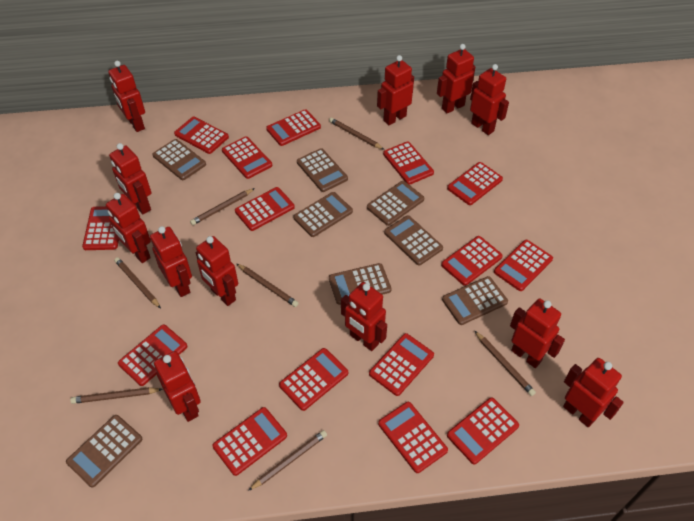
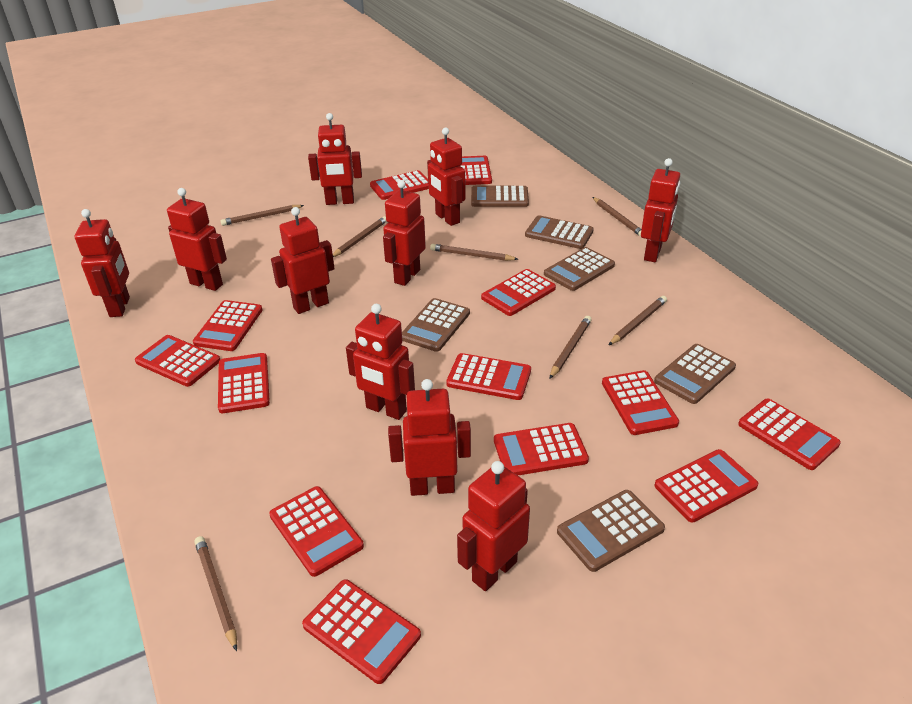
brown calculator: [66,415,142,488] [152,139,206,180] [293,192,353,237] [297,148,348,192] [329,263,392,305] [367,181,424,226] [384,215,443,265] [442,276,508,325] = 8 -> [402,298,470,352] [471,186,529,207] [525,215,594,249] [544,247,615,291] [557,490,665,572] [654,344,736,404] = 6
red calculator: [82,206,119,250] [118,324,188,386] [174,117,229,154] [212,407,287,476] [222,136,272,179] [235,187,295,231] [266,109,321,146] [279,348,348,411] [369,333,434,396] [378,402,448,473] [383,142,434,185] [441,236,503,286] [447,162,503,205] [447,397,519,464] [494,240,553,291] = 15 -> [135,335,220,387] [193,300,263,351] [218,353,270,413] [269,486,364,577] [302,579,421,684] [370,170,429,200] [446,353,531,400] [461,156,492,185] [481,269,556,316] [494,423,589,475] [602,370,679,435] [654,449,759,522] [738,399,841,470] = 13
red robot: [106,193,151,263] [108,61,145,132] [109,143,151,214] [150,226,192,297] [154,351,201,422] [196,236,238,306] [341,282,387,351] [377,55,414,125] [437,44,476,113] [470,64,509,135] [510,299,565,368] [563,358,624,428] = 12 -> [75,209,130,317] [167,188,227,291] [271,207,335,314] [308,113,362,205] [346,304,415,420] [383,180,426,286] [388,379,471,496] [427,127,466,226] [457,461,530,591] [641,158,681,262] = 10

